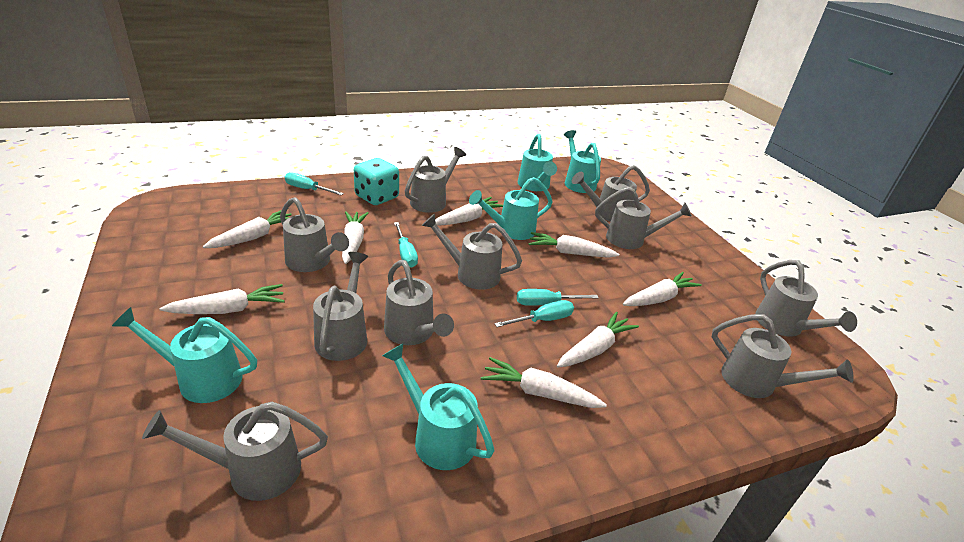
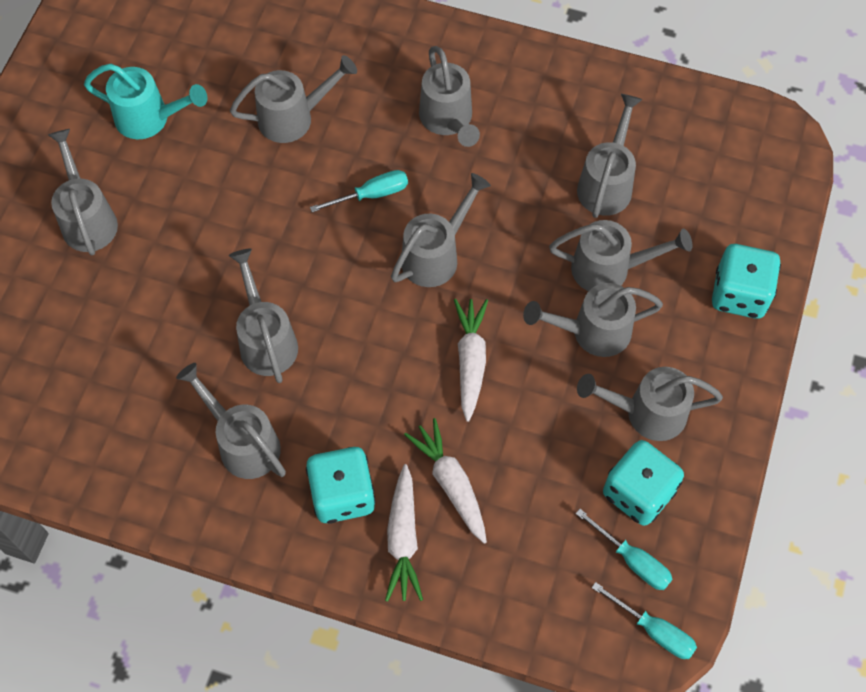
turquoise dice: [354,158,399,205] = 1 -> [306,447,376,524] [603,440,684,526] [712,244,781,319] = 3
turquoise screwdriver: [285,172,344,195] [394,222,418,268] [494,300,574,327] [517,289,599,306] = 4 -> [310,170,408,212] [576,509,672,590] [592,582,697,659] = 3
turquoise watering can: [112,307,257,403] [382,344,494,470] [469,177,553,240] [518,134,557,191] [564,130,601,193] = 5 -> [84,64,207,139] = 1
white carrot: [159,284,285,314] [203,210,292,248] [342,211,368,264] [435,197,503,225] [481,357,607,408] [529,232,619,258] [557,312,639,367] [623,272,702,306] = 8 -> [385,464,423,602] [404,418,487,544] [454,299,488,422] = 3

